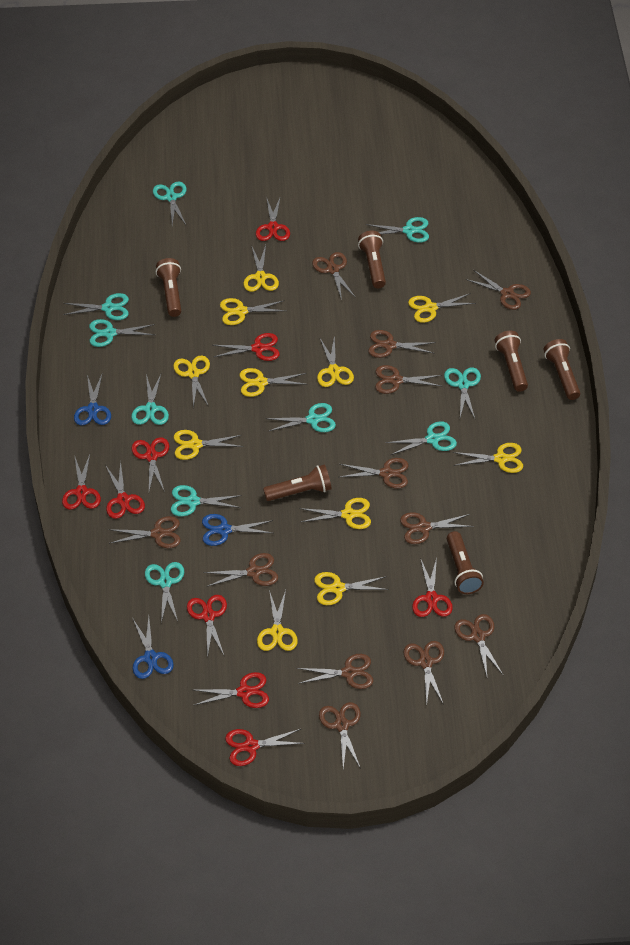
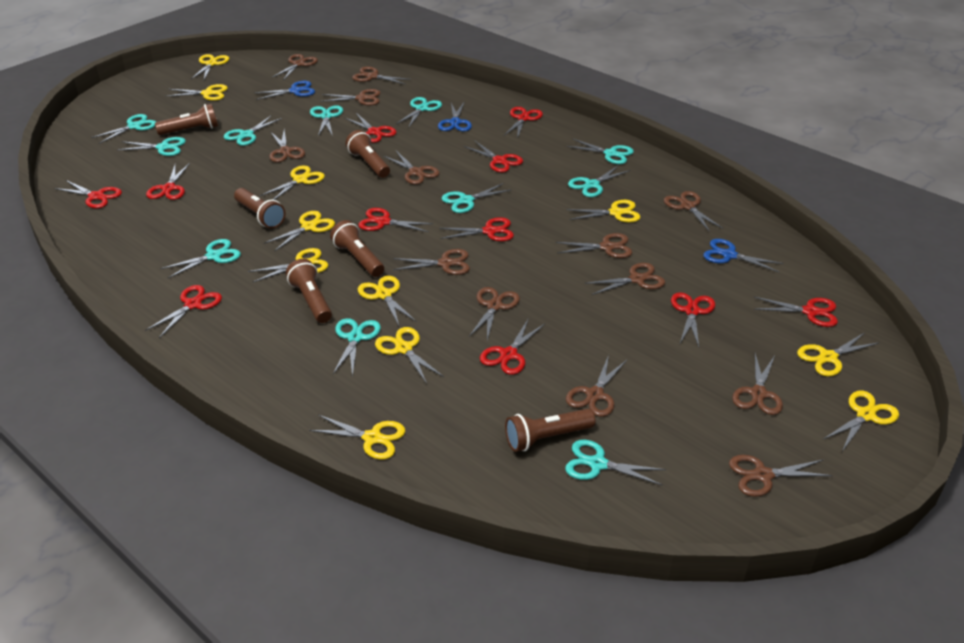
brown scissors: [108,516,181,548] [203,553,278,587] [297,654,373,689] [312,252,356,300] [319,702,361,769] [340,458,408,489] [368,330,436,358] [375,365,442,394] [400,512,474,544] [403,641,444,705] [454,614,504,676] [466,270,531,310] = 12 -> [269,129,305,162] [273,54,318,80] [320,89,381,106] [352,67,411,84] [384,151,440,185] [393,249,470,275] [469,287,520,340] [555,233,632,258] [566,355,627,417] [585,263,665,295] [664,191,723,232] [729,455,833,497] [732,353,783,415] = 13
red scissors: [62,455,101,510] [105,461,145,519] [132,437,169,492] [187,595,227,658] [194,672,269,708] [213,333,280,361] [225,729,305,766] [256,196,290,241] [412,557,453,617] = 9 -> [54,180,122,208] [145,285,222,338] [146,163,190,200] [345,113,396,143] [358,208,433,232] [439,217,514,241] [464,140,523,172] [480,320,545,375] [504,107,543,139] [671,292,715,347] [754,297,838,327] = 11
turquoise scissors: [63,293,129,320] [89,319,155,347] [131,374,169,425] [145,562,184,623] [153,182,187,225] [171,485,242,516] [265,403,336,432] [366,217,429,243] [385,421,457,455] [444,368,481,418] = 10 -> [91,114,156,144] [118,137,186,156] [160,239,241,278] [224,115,282,146] [310,105,343,136] [333,318,381,377] [396,97,442,128] [442,183,511,213] [565,440,666,486] [567,139,634,164] [568,165,630,197] = 11

